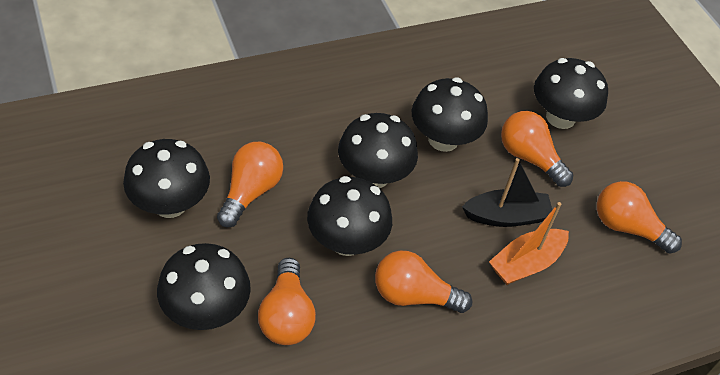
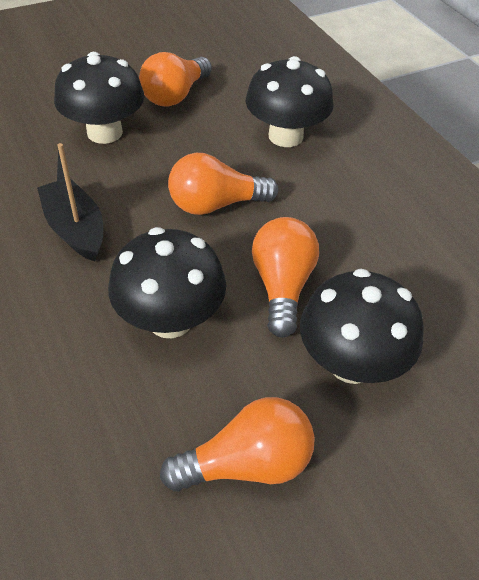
black mushroom: [123,139,210,218] [157,243,251,330] [307,176,392,256] [338,113,418,188] [411,77,488,152] [534,58,608,129] = 6 -> [54,52,144,144] [108,227,226,338] [246,56,334,147] [300,269,424,384] = 4
orange boat: [489,202,569,285] = 1 -> none = 0
orange light bulb: [217,142,283,227] [258,258,316,345] [375,251,472,313] [501,111,573,187] [597,181,682,253] = 5 -> [139,52,212,107] [160,397,315,492] [168,153,278,215] [252,217,319,338] = 4

